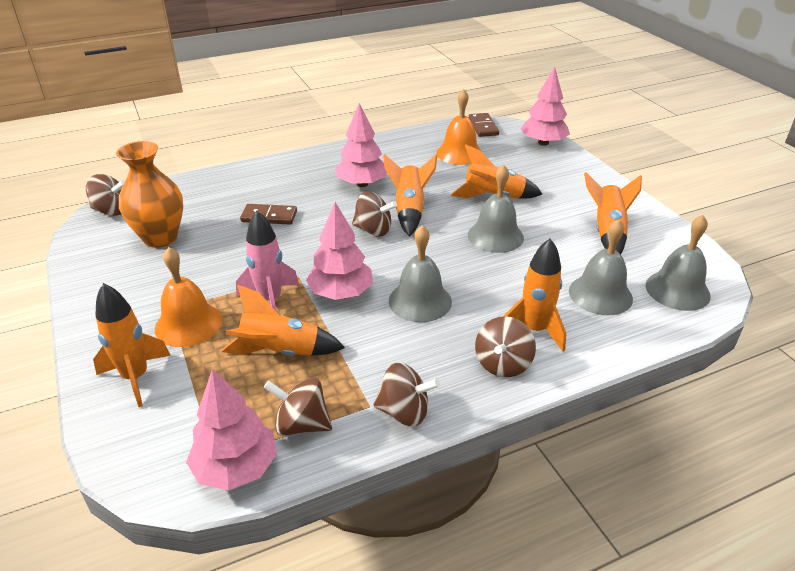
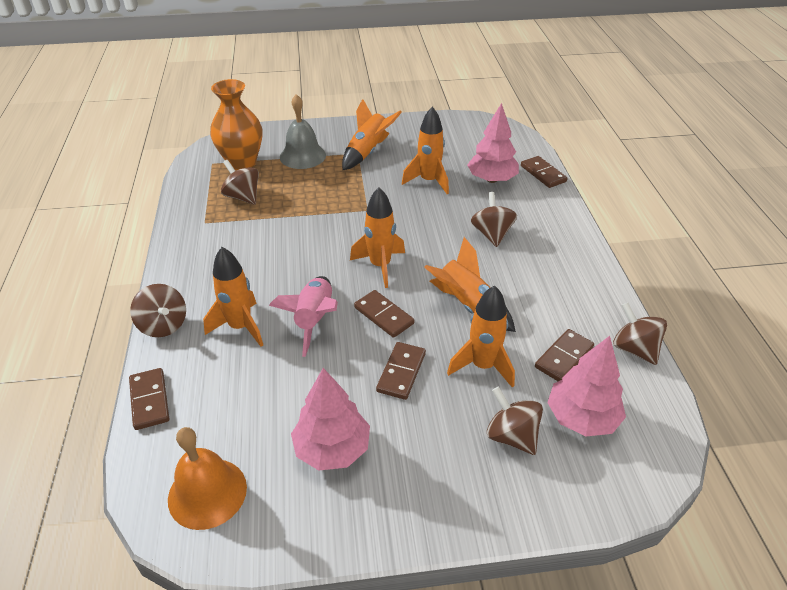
brown domino: [240,204,297,225] [469,113,499,137] = 2 -> [129,368,169,430] [354,290,414,338] [376,342,426,400] [521,156,568,188] [535,329,594,381] = 5
grey bell: [389,225,452,322] [468,164,524,253] [569,219,633,315] [646,215,711,311] = 4 -> [280,94,326,169] = 1
orange bell: [155,247,222,347] [436,89,482,165] = 2 -> [168,427,247,530] = 1
pink tree: [186,369,277,490] [306,202,373,300] [335,103,387,187] [521,67,570,146] = 4 -> [291,368,370,471] [467,103,519,183] [547,336,626,437] = 3

